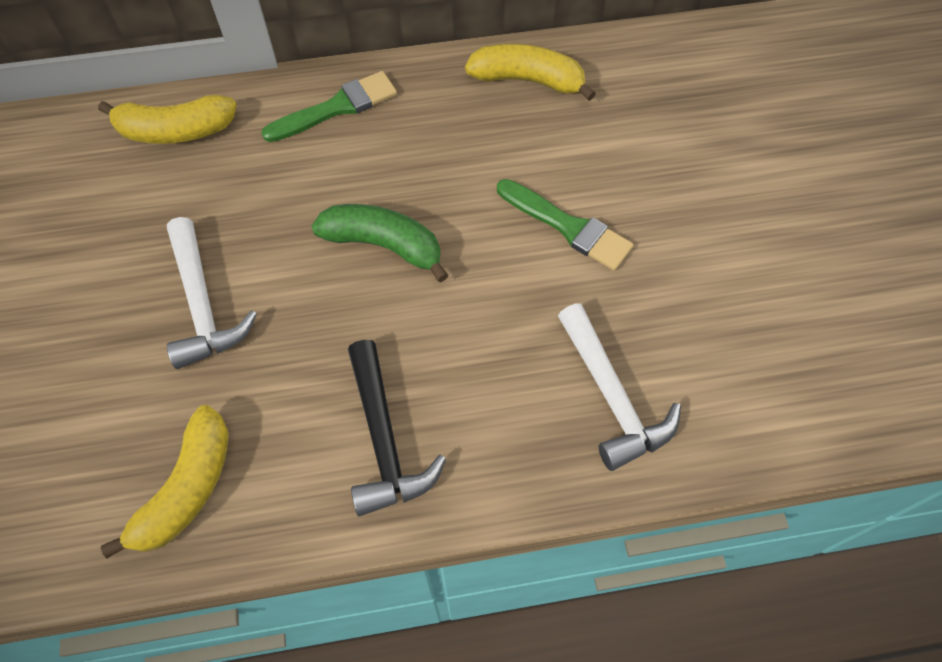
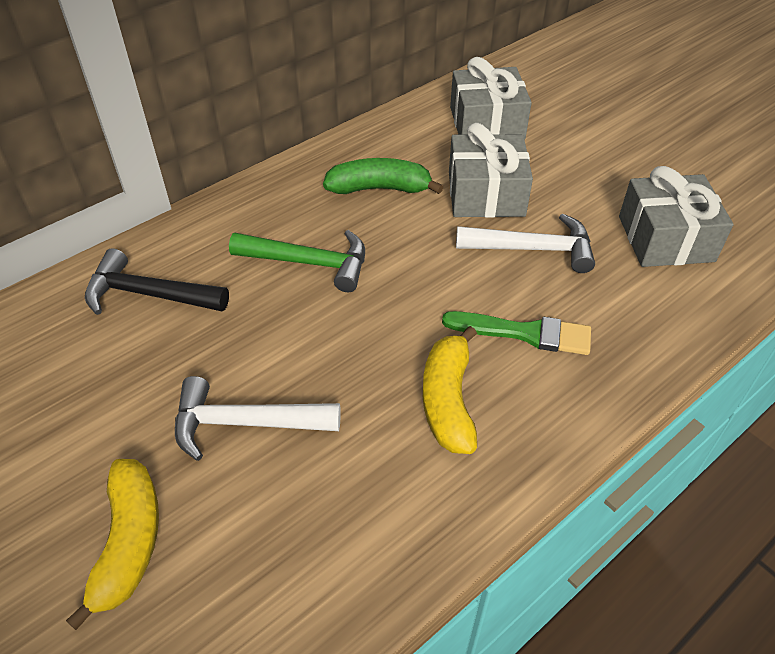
green brush: [261,71,397,142] [497,179,634,271] = 2 -> [442,311,591,355] = 1
green hammer: none = 0 -> [229,230,365,292] = 1
grey gift: none = 0 -> [449,123,533,218] [450,57,532,140] [619,166,733,267] = 3
yellow banana: [98,95,237,144] [100,405,229,559] [465,44,596,101] = 3 -> [66,459,159,630] [423,326,477,454] = 2

